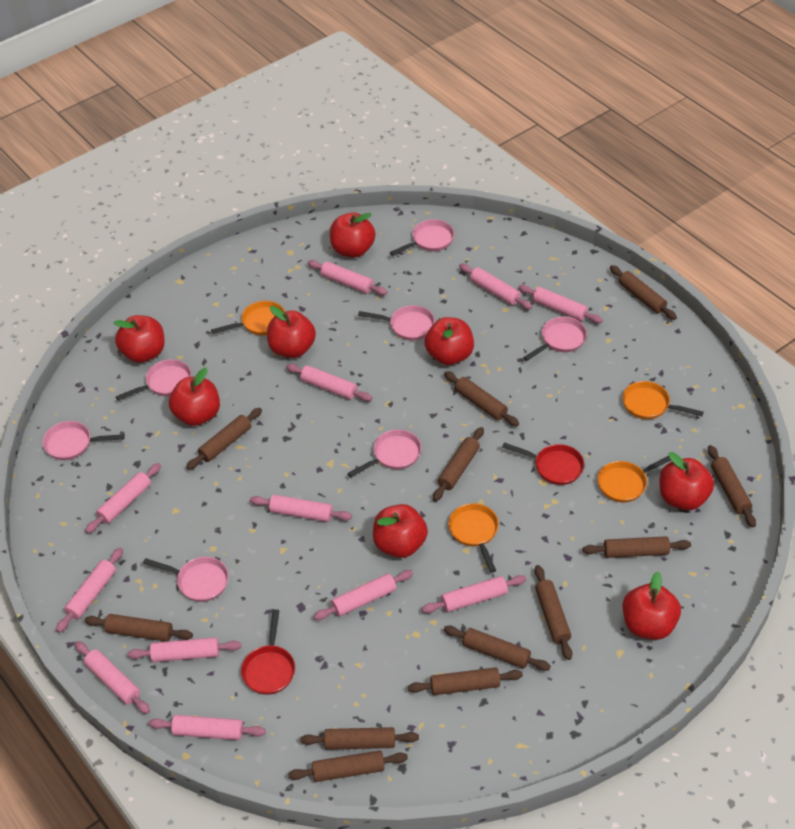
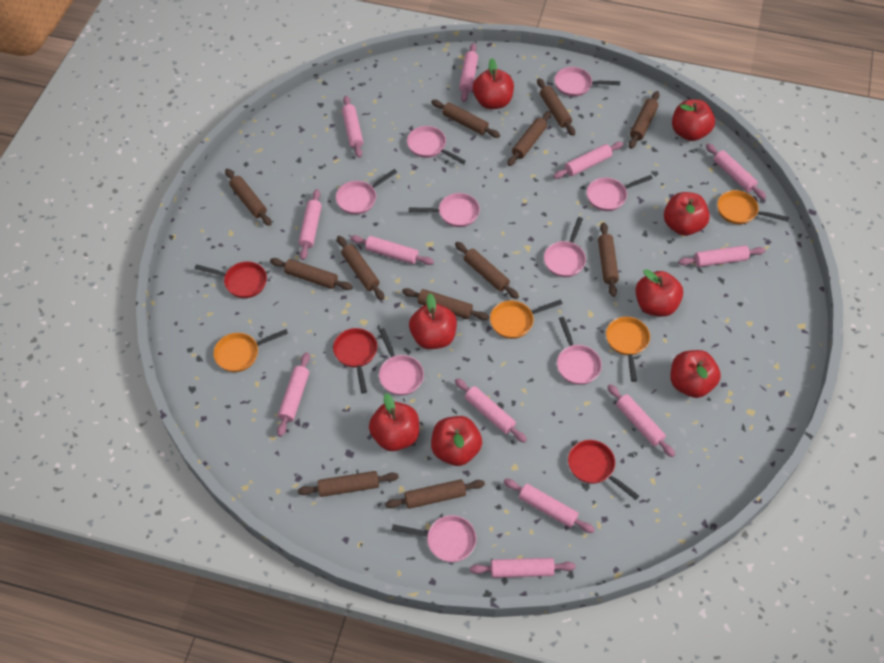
pink pan: [43,421,125,460] [116,359,191,401] [143,557,229,602] [348,429,422,477] [358,305,435,340] [390,219,454,256] [523,317,587,361] = 7 -> [336,169,397,215] [379,328,424,396] [392,515,476,562] [407,126,466,164] [409,193,480,227] [544,217,586,277] [555,67,620,97] [557,317,602,385] [587,175,653,211] = 9
red pan: [241,609,295,695] [502,442,584,485] = 2 -> [195,262,267,298] [333,328,377,393] [568,440,639,500] = 3

